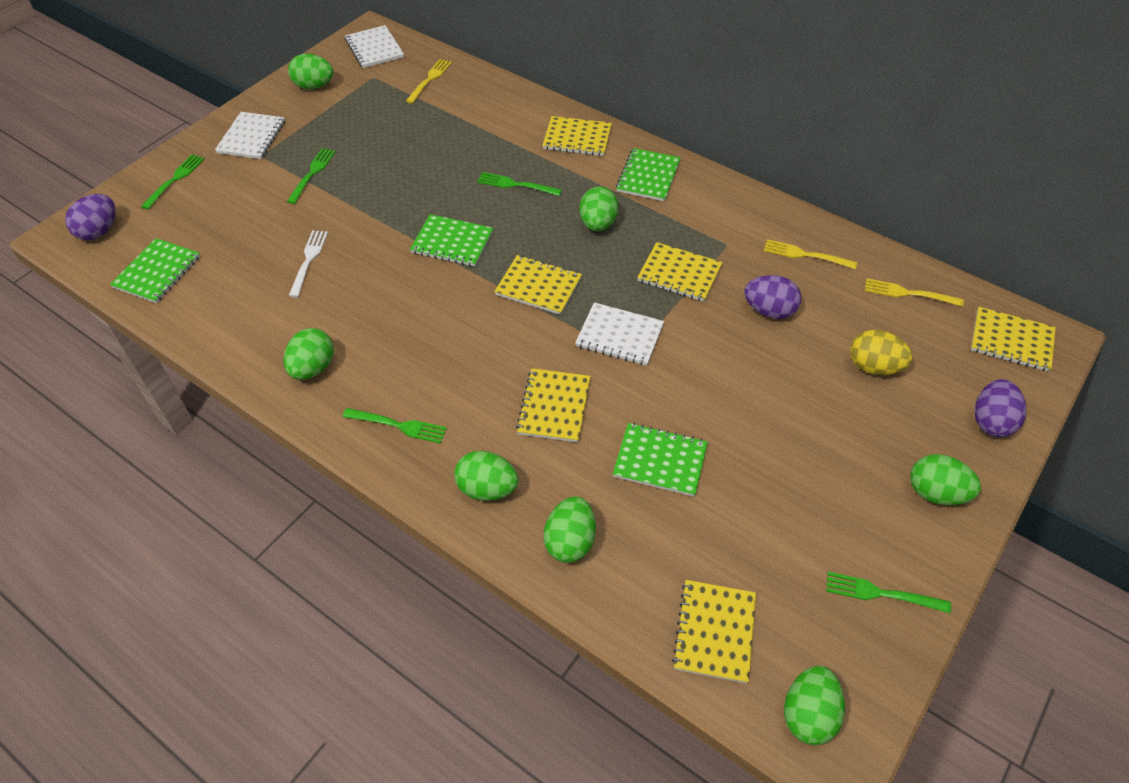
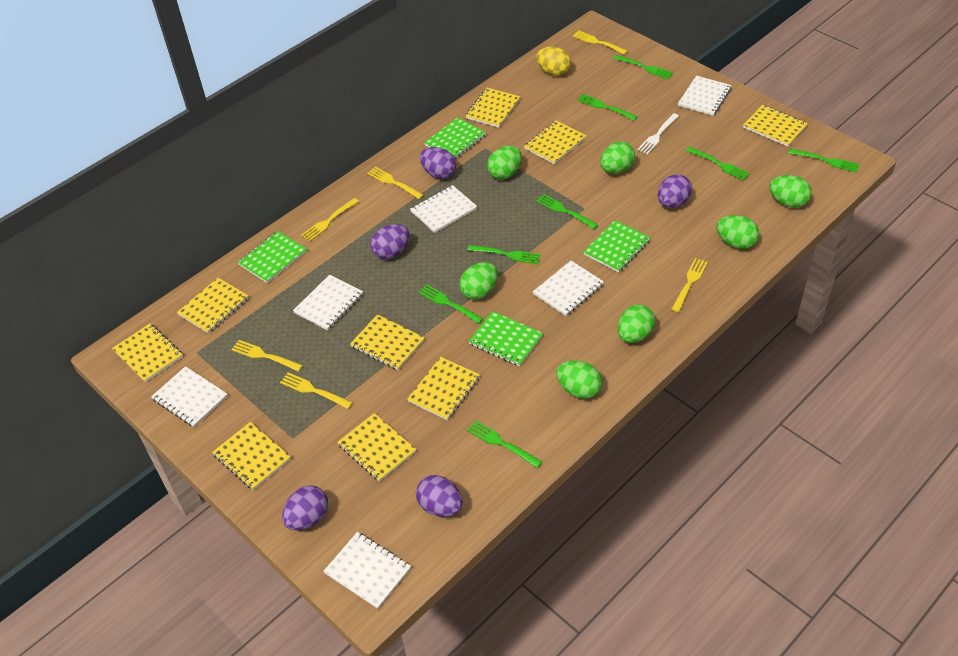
green fork: [141,154,204,210] [287,148,336,204] [343,408,447,444] [477,172,562,196] [826,572,951,613] = 5 -> [418,284,483,324] [467,245,541,264] [467,420,542,468] [536,194,598,229] [577,94,638,120] [613,55,673,79] [686,147,750,181] [788,149,859,173] = 8
purple egg: [65,194,116,240] [744,275,802,319] [975,379,1027,437] = 3 -> [282,485,328,530] [370,224,410,259] [416,475,463,517] [420,147,456,179] [658,174,692,208] = 5
white notebook: [215,112,285,159] [345,25,404,68] [575,302,664,366] = 3 -> [151,366,228,427] [293,275,363,330] [323,532,411,609] [410,185,477,233] [533,261,604,316] [678,76,732,116] = 6
yellow fork: [406,59,452,104] [763,239,857,269] [865,278,964,307] = 3 -> [231,340,303,372] [280,372,353,409] [301,198,359,242] [367,167,424,199] [572,30,628,55] [671,258,708,312] = 6
yellow notebook: [494,255,582,315] [516,368,591,442] [542,116,612,156] [637,242,723,301] [672,580,756,684] [971,307,1056,372] = 6 -> [112,324,183,382] [177,278,249,333] [212,422,291,490] [337,413,416,482] [350,314,425,370] [407,357,480,420] [465,88,520,128] [524,120,586,164] [743,105,808,146] = 9

